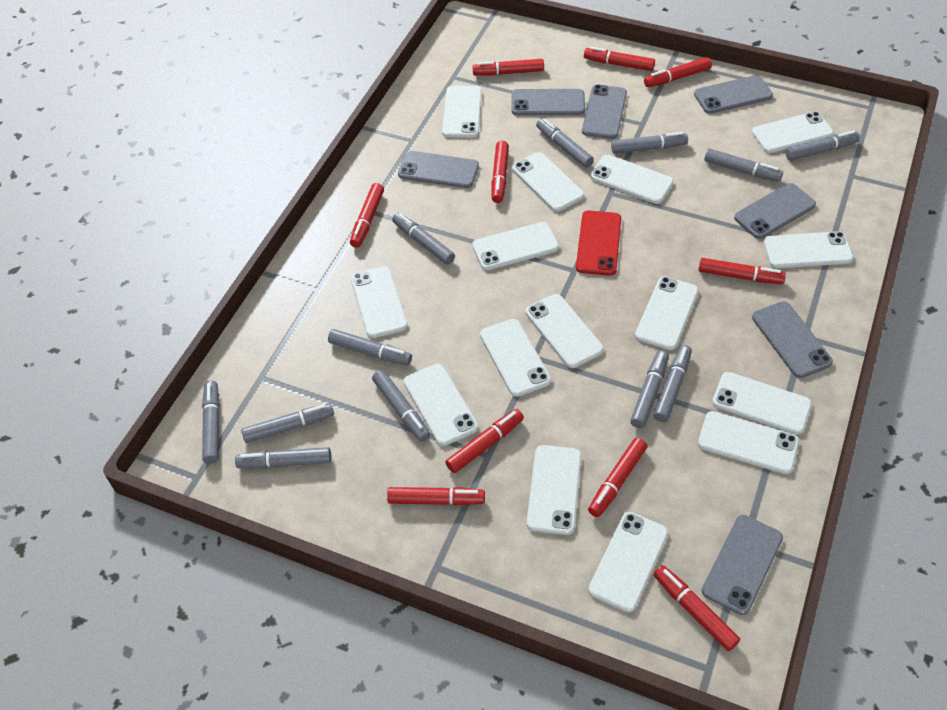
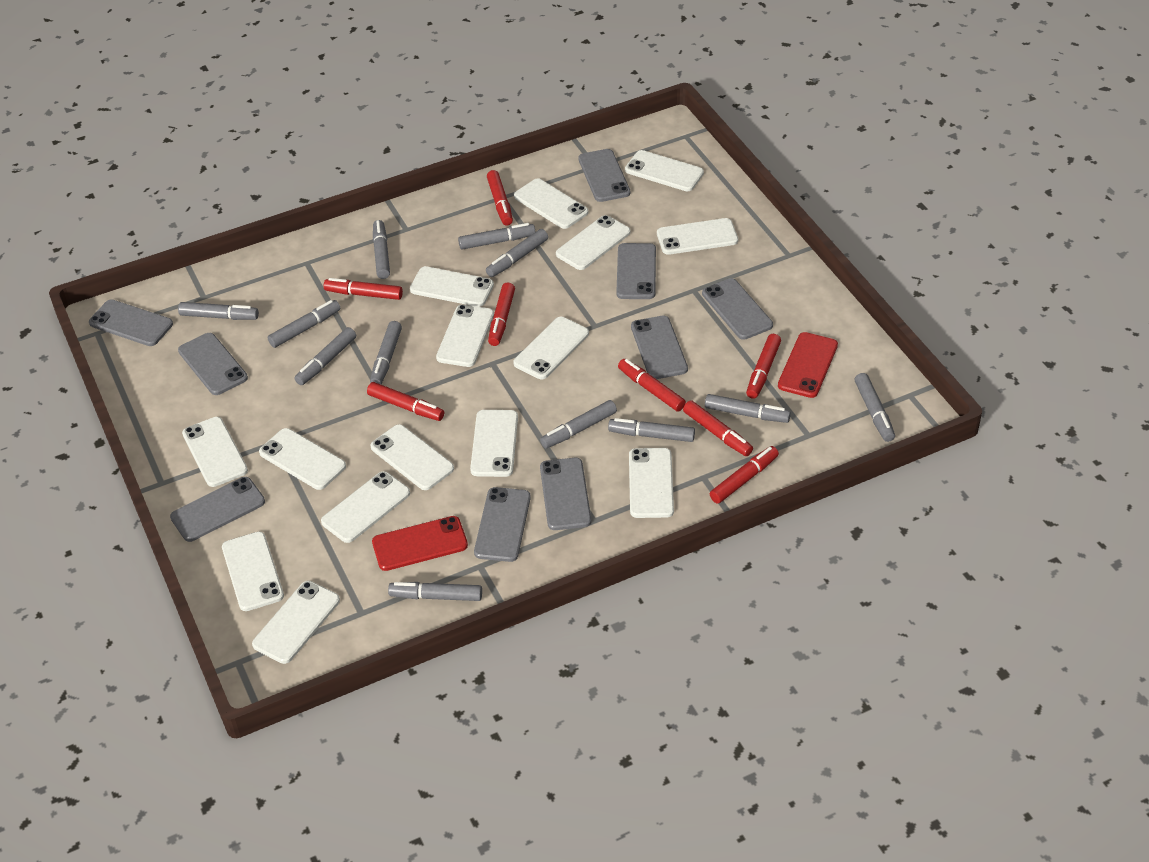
grey phone: [398,151,479,188] [511,89,585,115] [582,85,627,139] [694,75,773,114] [702,515,783,615] [734,183,816,239] [752,301,833,378] = 7 -> [89,299,173,346] [170,477,265,542] [178,333,248,395] [474,487,531,562] [540,458,591,530] [578,149,631,202] [616,243,656,299] [631,316,688,379] [702,278,773,340] = 9
red marker: [350,183,384,248] [387,487,485,506] [445,409,524,473] [473,59,544,76] [491,141,509,203] [584,47,655,71] [588,438,648,517] [644,57,712,87] [654,565,740,651] [699,258,786,284] = 10 -> [324,278,403,300] [367,382,444,421] [487,170,513,225] [488,283,515,346] [618,359,686,411] [683,400,753,456] [710,446,779,504] [746,334,781,399] = 8
red phone: [576,210,621,276] = 1 -> [372,516,468,571] [778,332,838,398] = 2

